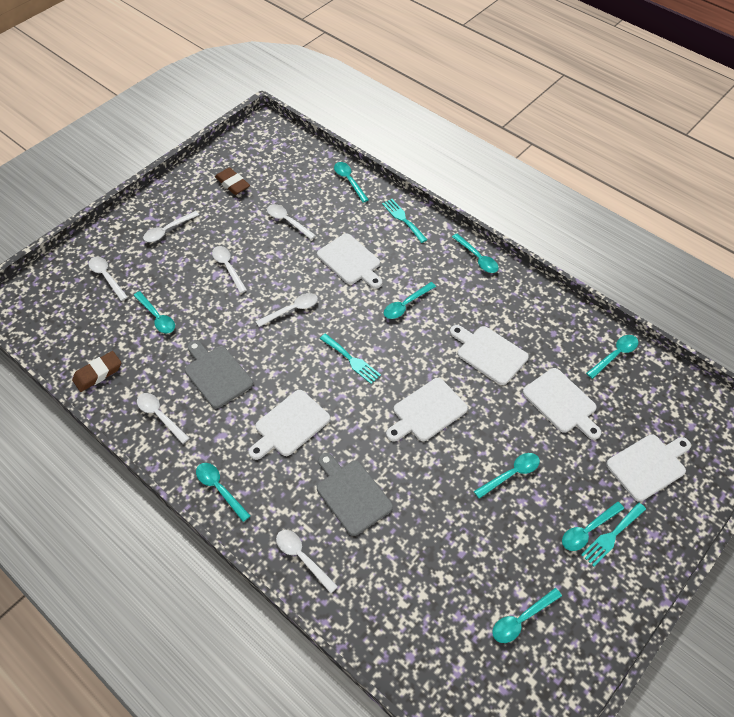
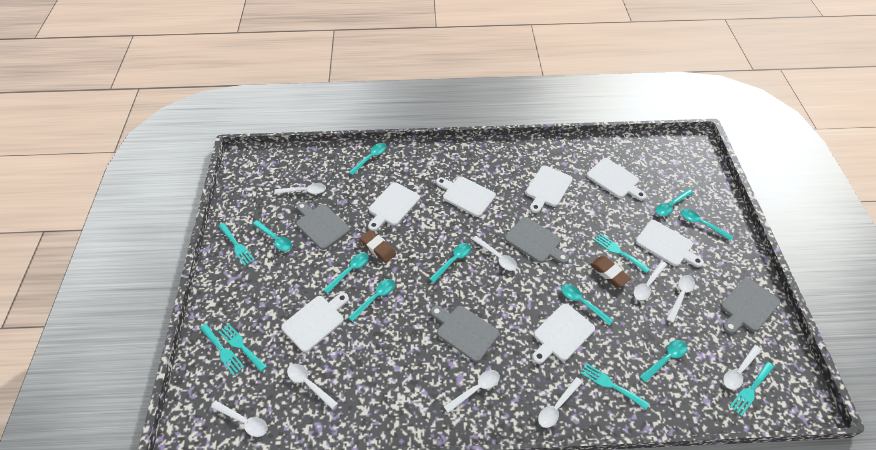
grey cutting board: [185,340,253,408] [317,453,393,536] = 2 -> [296,202,350,250] [430,306,499,362] [505,217,569,264] [721,278,780,334] = 4
turquoise fork: [320,334,381,384] [382,199,427,243] [581,503,646,567] = 3 -> [200,324,244,376] [218,223,255,266] [218,323,267,372] [581,363,649,410] [594,233,650,273] [729,361,774,416] = 6
white cutting board: [249,390,330,460] [317,233,382,289] [386,378,468,441] [450,325,529,385] [523,368,602,440] [606,434,691,502] = 6 -> [281,293,349,353] [368,182,420,231] [436,176,496,217] [526,165,573,213] [532,303,595,364] [587,158,647,201] [636,220,704,267] = 7
white spoon: [89,257,128,301] [137,393,189,444] [143,211,199,242] [212,246,247,293] [256,293,318,327] [267,204,316,240] [276,530,338,593] = 7 -> [211,400,268,437] [274,183,326,194] [287,364,338,410] [444,370,500,413] [472,236,517,271] [538,377,582,428] [633,261,667,301] [666,275,695,323] [723,345,762,390] = 9

